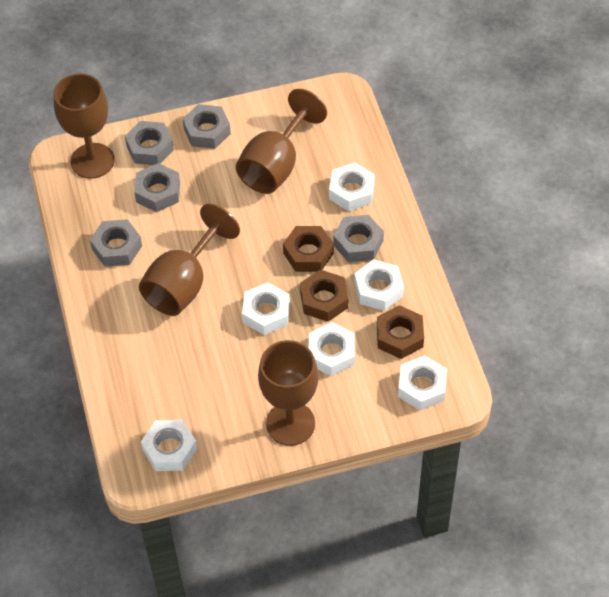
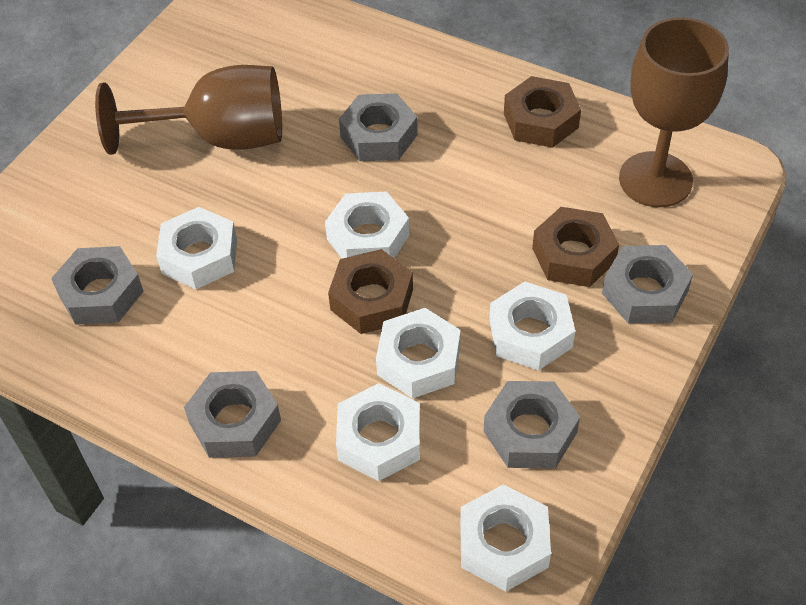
brown goblet: [54,73,115,179] [139,204,240,316] [236,89,327,194] [258,340,318,446] = 4 -> [95,65,282,155] [619,17,729,207] = 2

